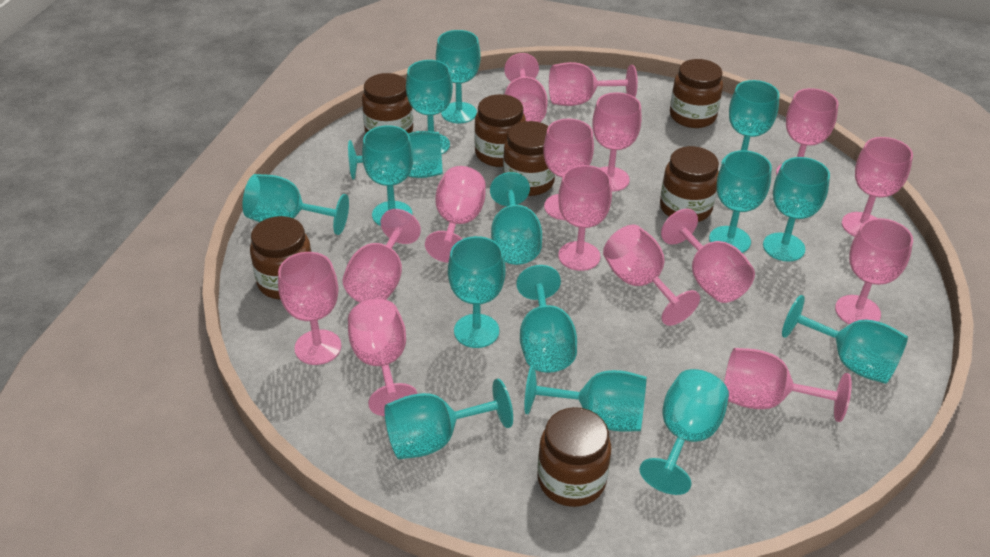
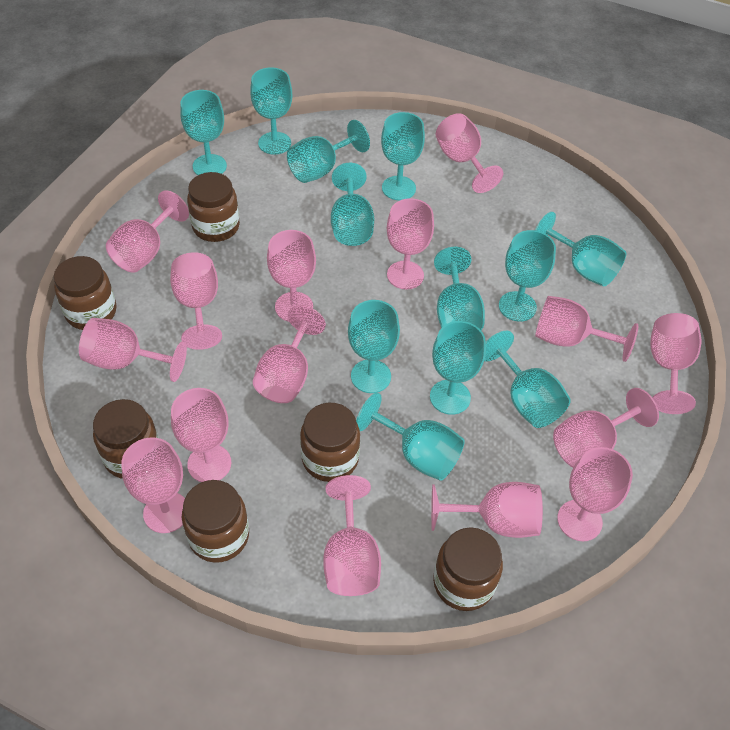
brown jar: [250,216,312,299] [362,73,413,133] [475,94,526,167] [503,121,555,196] [537,407,612,507] [660,146,719,222] [670,59,723,128] = 7 -> [54,256,117,330] [93,399,159,479] [182,480,249,563] [187,172,240,242] [300,403,360,482] [433,527,503,611] = 6
turquoise goblet: [242,174,349,235] [348,131,443,179] [362,125,413,226] [384,379,513,459] [406,60,453,154] [436,30,480,123] [448,236,505,348] [490,172,542,265] [516,265,577,373] [524,365,647,432] [639,369,729,495] [709,150,772,253] [722,80,779,163] [763,157,830,262] [782,295,908,384] = 15 -> [180,90,227,175] [250,67,292,155] [287,120,370,183] [331,163,374,246] [348,300,400,393] [356,393,465,481] [381,112,425,200] [430,321,486,415] [434,247,485,330] [484,331,571,428] [499,230,556,322] [535,212,626,286] = 12

